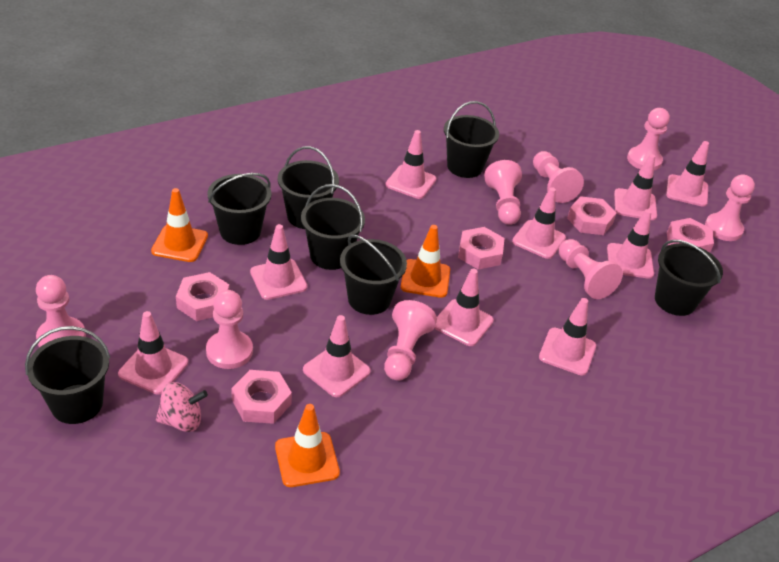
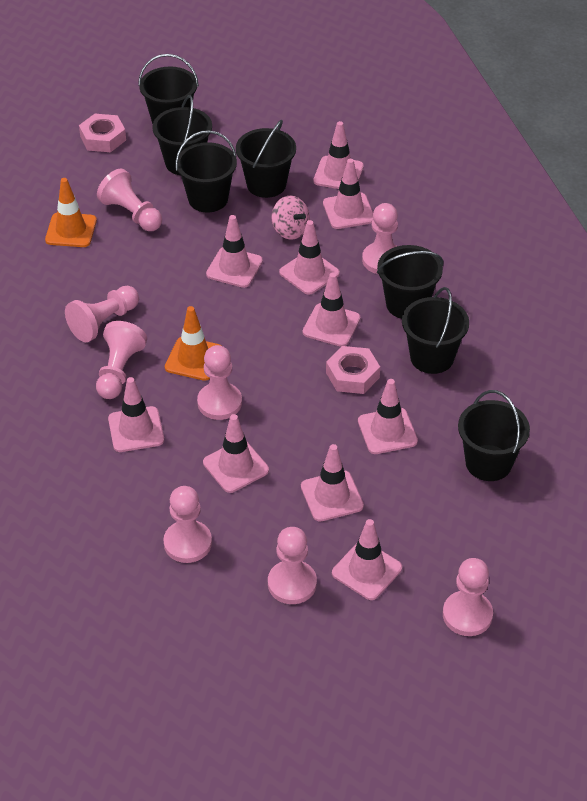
orange traffic cone: [151,188,208,262] [275,404,340,487] [401,225,450,298] = 3 -> [45,178,97,247] [165,306,222,381] = 2
pink nut: [176,272,230,321] [231,370,292,424] [458,227,504,270] [567,196,616,235] [667,218,714,253] = 5 -> [79,114,126,152] [326,346,380,394] = 2

